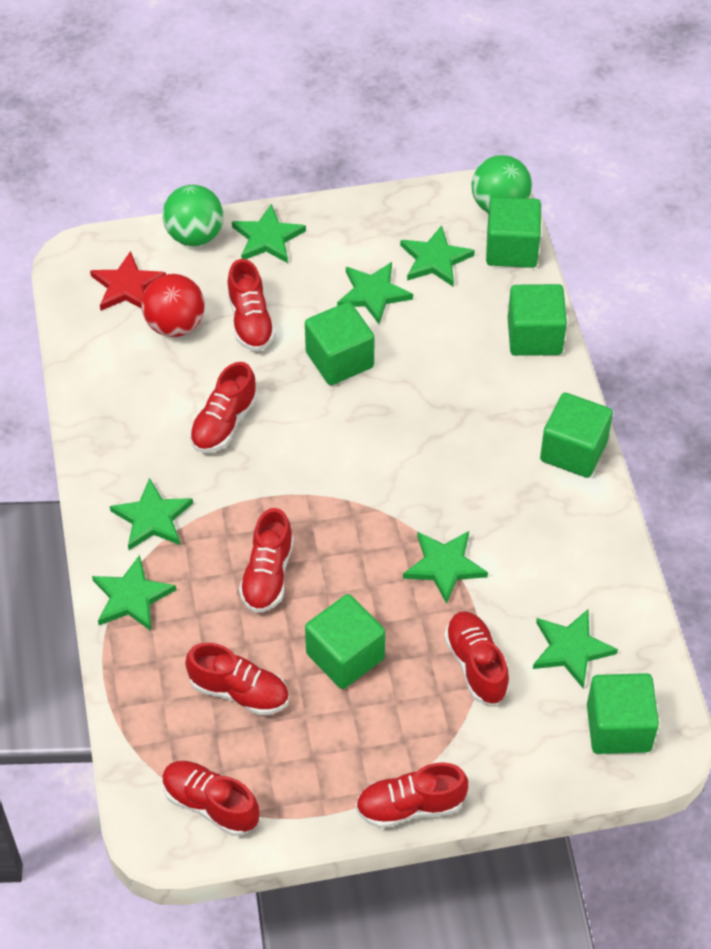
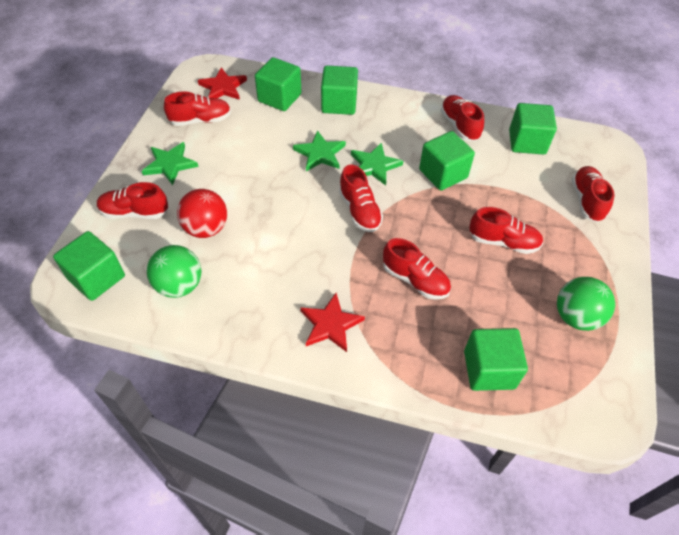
green star: [92,555,176,631] [110,478,193,550] [232,204,306,263] [337,262,413,324] [400,225,475,287] [403,531,488,604] [533,610,618,688] = 7 -> [142,142,198,185] [293,130,346,171] [351,142,403,185] = 3
red star: [90,251,166,311] = 1 -> [198,67,247,100] [300,293,365,352] = 2

